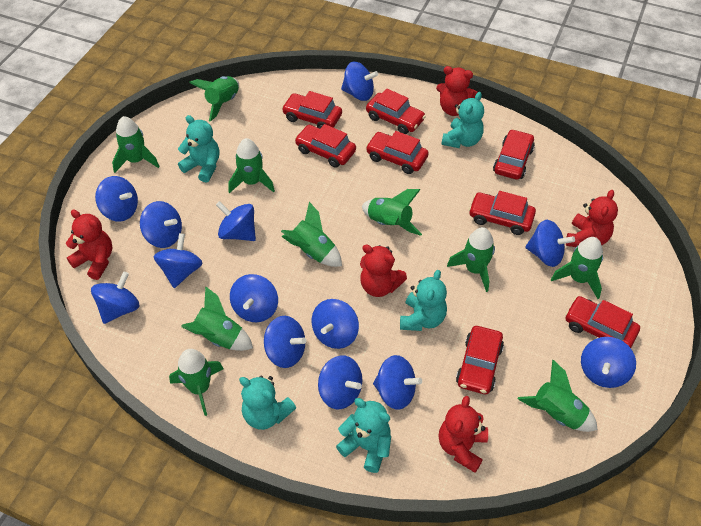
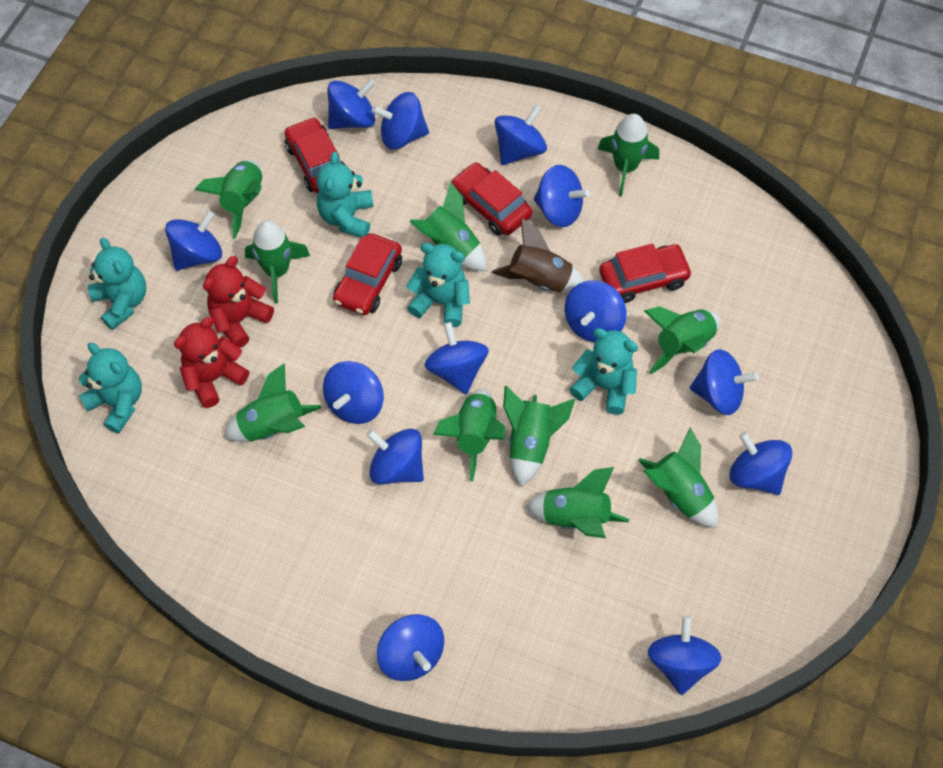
brown rocket: none = 0 -> [492,218,585,292] = 1
red car: [282,91,342,128] [295,124,356,168] [366,88,426,134] [366,131,429,174] [456,326,504,394] [469,191,536,235] [493,129,535,180] [565,296,640,348] = 8 -> [285,117,346,193] [333,233,402,315] [451,162,532,236] [599,243,692,303] = 4
red teddy bear: [66,210,112,280] [360,245,407,297] [436,66,478,116] [438,396,488,473] [566,190,618,247] = 5 -> [174,317,249,408] [203,256,274,348] = 2

